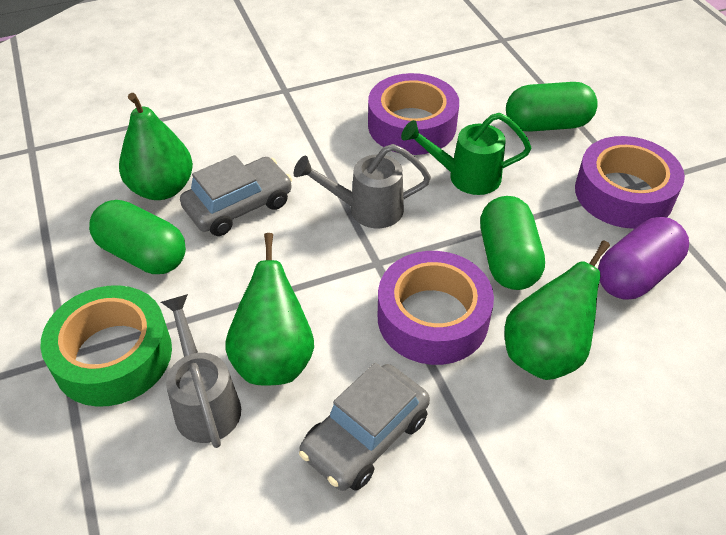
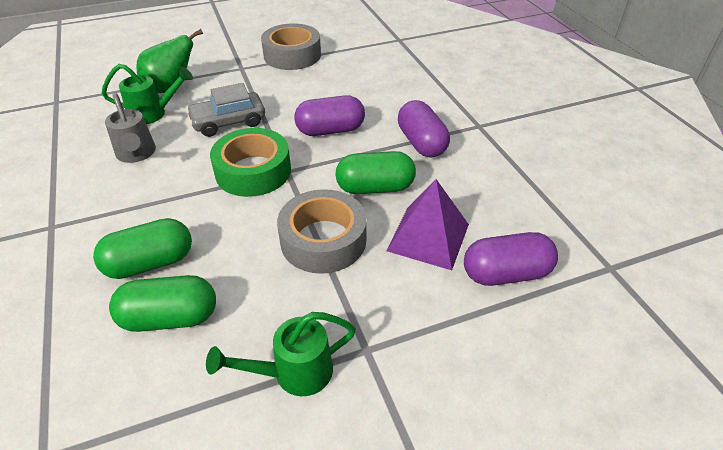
green pear: [119,93,193,200] [225,233,314,385] [505,241,610,380] = 3 -> [136,29,203,93] = 1
green watering can: [401,113,531,195] = 1 -> [102,64,193,124] [206,312,356,396] = 2
grey car: [180,155,292,236] [299,363,430,491] = 2 -> [186,83,265,137] = 1
grey tape: none = 0 -> [261,23,321,70] [277,189,367,274] = 2
grey watering can: [161,294,241,448] [294,144,431,228] = 2 -> [105,93,156,163] = 1
purple capsule: [598,217,689,300] = 1 -> [294,95,365,136] [398,100,450,158] [464,232,558,286] = 3
purple pyramid: none = 0 -> [386,179,469,270] = 1
purple tape: [368,73,459,155] [378,251,494,365] [575,136,685,229] = 3 -> none = 0

